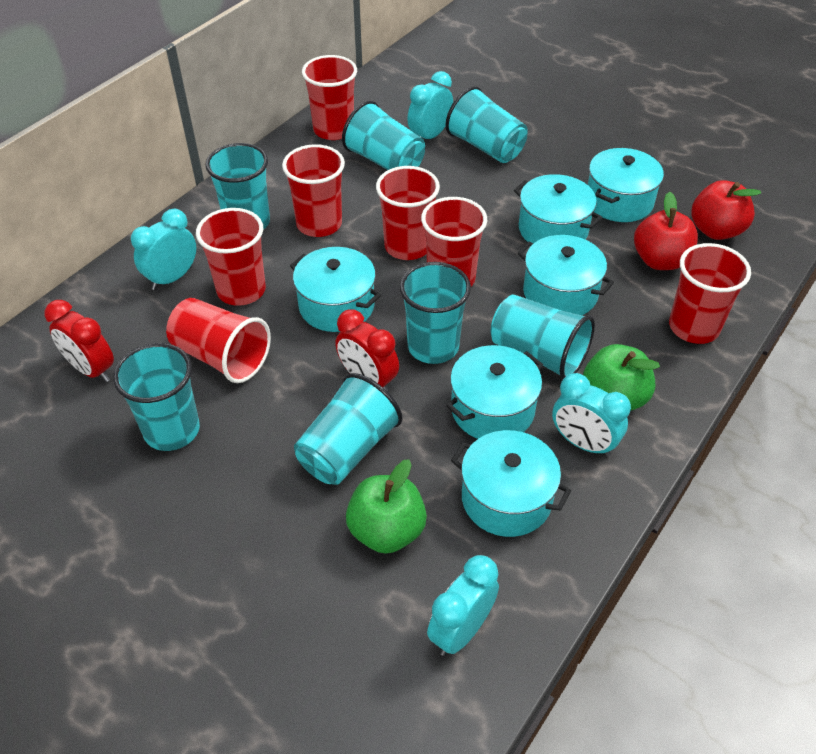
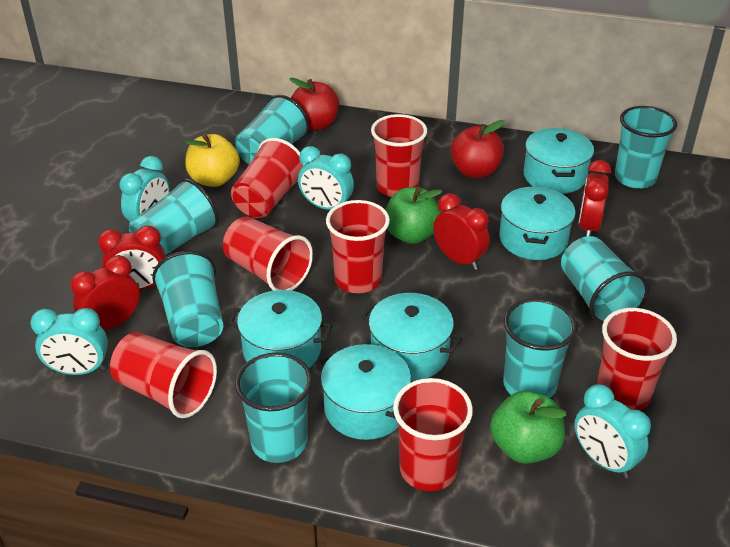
red clock: [45,300,114,382] [335,309,399,393] = 2 -> [70,255,140,330] [98,225,165,290] [433,193,490,270] [579,160,611,237] = 4
turquoise pot: [290,247,381,332] [446,345,543,439] [451,430,571,537] [514,174,602,243] [518,235,614,315] [588,148,664,222] = 6 -> [228,290,333,368] [320,344,411,440] [361,293,463,381] [499,186,576,260] [524,128,594,194] = 5
yellow apple: none = 0 -> [185,134,240,187] = 1

